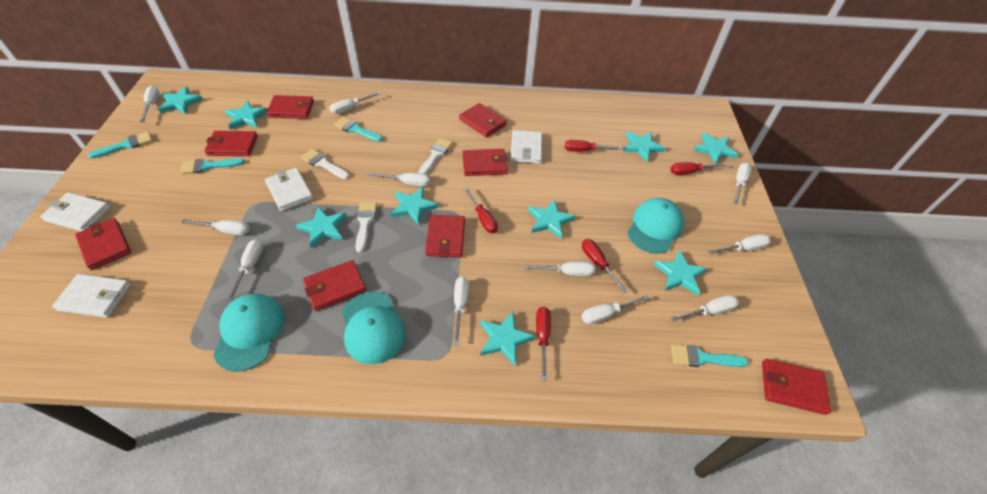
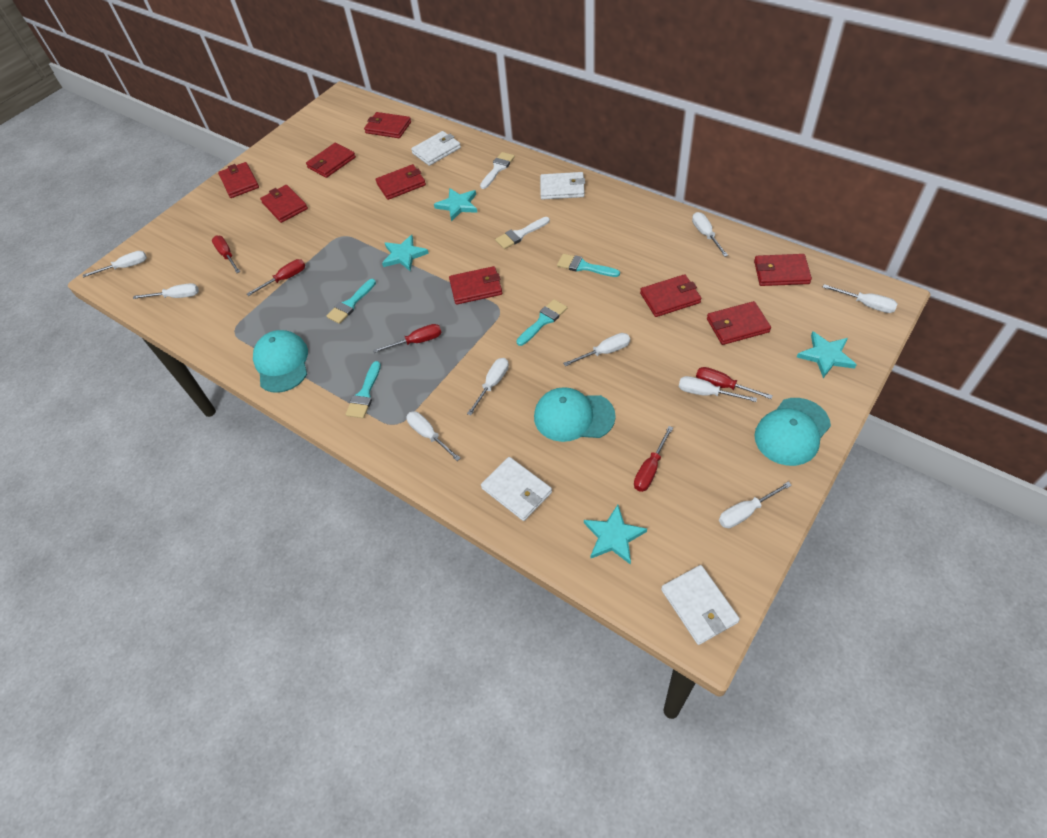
red wallet: [75,218,131,270] [204,131,258,156] [266,95,314,119] [303,260,367,311] [425,215,465,257] [459,103,507,138] [463,149,508,176] [762,359,831,415] = 8 -> [218,162,259,198] [260,185,308,223] [306,143,356,178] [364,112,411,138] [376,164,426,200] [449,266,502,305] [640,274,701,317] [707,301,771,345] [754,254,812,286] = 9
turquoise star: [158,86,203,114] [225,100,268,130] [296,207,347,248] [390,187,438,225] [480,311,535,365] [528,199,575,239] [623,132,665,162] [653,251,707,295] [694,132,739,164] = 9 -> [382,235,429,271] [434,188,478,221] [584,505,647,565] [797,331,857,378] = 4
white brush: [301,149,349,179] [356,202,377,252] [418,138,452,174] = 3 -> [480,152,515,189] [495,217,550,249] = 2
white screwdriver: [140,85,160,123] [181,219,250,235] [227,239,263,301] [329,92,381,114] [368,173,430,186] [453,276,469,344] [524,261,595,276] [581,295,649,324] [671,295,739,321] [709,234,771,254] [734,163,752,204] = 11 -> [83,251,147,278] [133,283,199,299] [406,411,461,461] [467,358,509,416] [563,333,630,366] [679,376,757,402] [692,212,728,257] [719,482,792,528] [823,284,898,313] = 9

